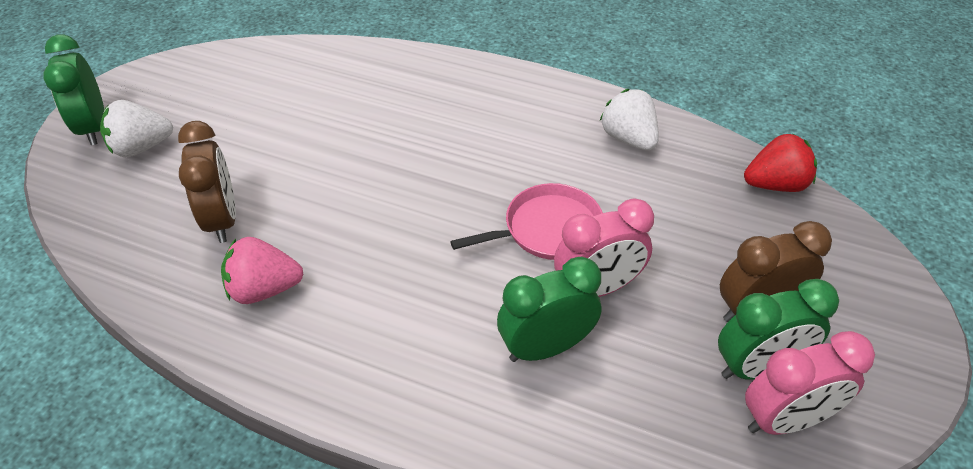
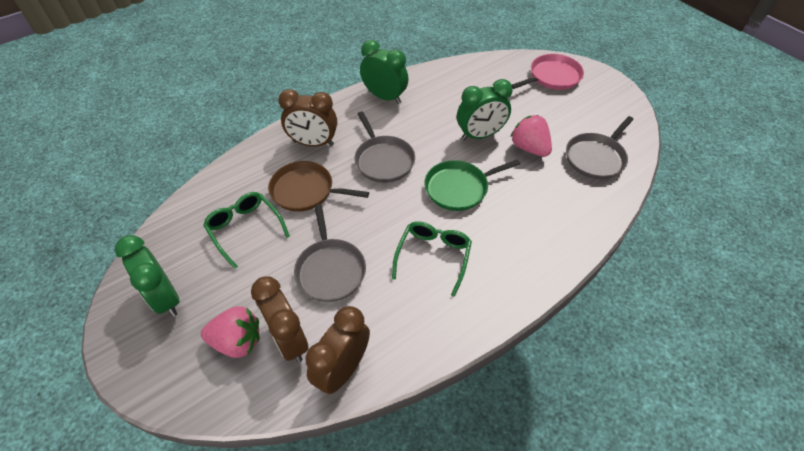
brown clock: [178,121,236,243] [720,221,832,322] = 2 -> [251,276,309,362] [278,89,337,147] [305,306,370,394] = 3
brown pan: none = 0 -> [268,161,369,212] = 1
green glasses: none = 0 -> [203,192,290,269] [392,221,472,297] = 2
green pan: none = 0 -> [424,159,520,211] = 1
grey pan: none = 0 -> [294,204,366,302] [354,111,415,183] [566,116,634,179] = 3
pink clock: [554,199,654,297] [745,331,875,435] = 2 -> none = 0
pink strawberry: [221,237,303,304] = 1 -> [201,306,260,358] [511,115,552,157] = 2
red strawberry: [744,133,817,192] = 1 -> none = 0
white strawberry: [100,100,173,157] [600,89,659,150] = 2 -> none = 0

